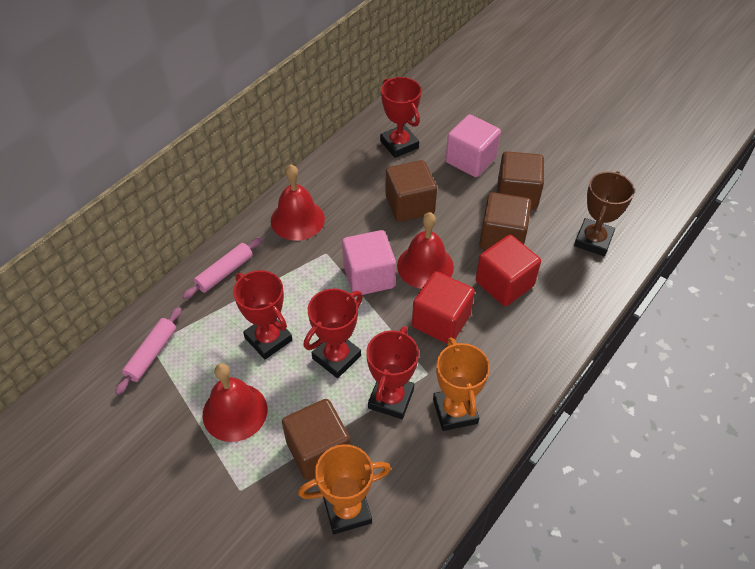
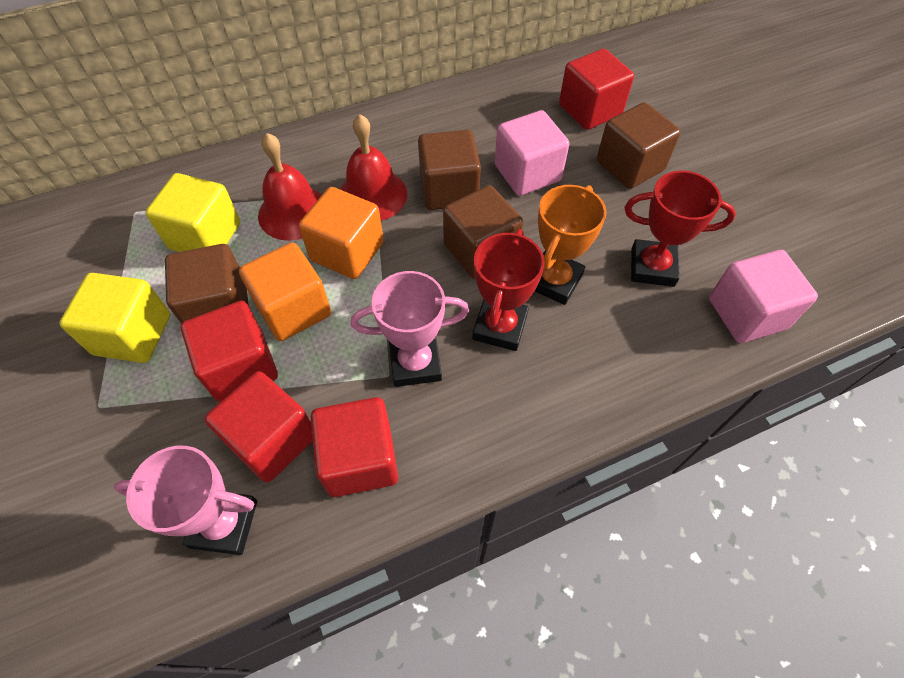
brown trophy: [574,171,635,256] = 1 -> none = 0
orange cube: none = 0 -> [239,242,331,341] [299,187,384,279] = 2
orange trophy: [298,444,391,534] [433,338,490,431] = 2 -> [535,185,606,305] = 1
pink rolling pin: [115,307,182,395] [182,237,263,299] = 2 -> none = 0
pink trophy: none = 0 -> [114,446,257,555] [351,271,469,387] = 2
red bell: [202,363,267,442] [271,165,325,241] [397,212,454,289] = 3 -> [258,133,322,241] [340,114,407,221] = 2
red cube: [412,271,475,344] [476,235,541,306] = 2 -> [181,301,278,402] [205,371,313,482] [311,397,398,497] [559,49,634,130] = 4
red trophy: [233,270,292,359] [304,288,363,378] [366,326,419,419] [380,77,421,158] = 4 -> [472,229,545,351] [625,171,736,287] = 2
yellow cube: none = 0 -> [59,273,170,363] [145,173,240,252] = 2

